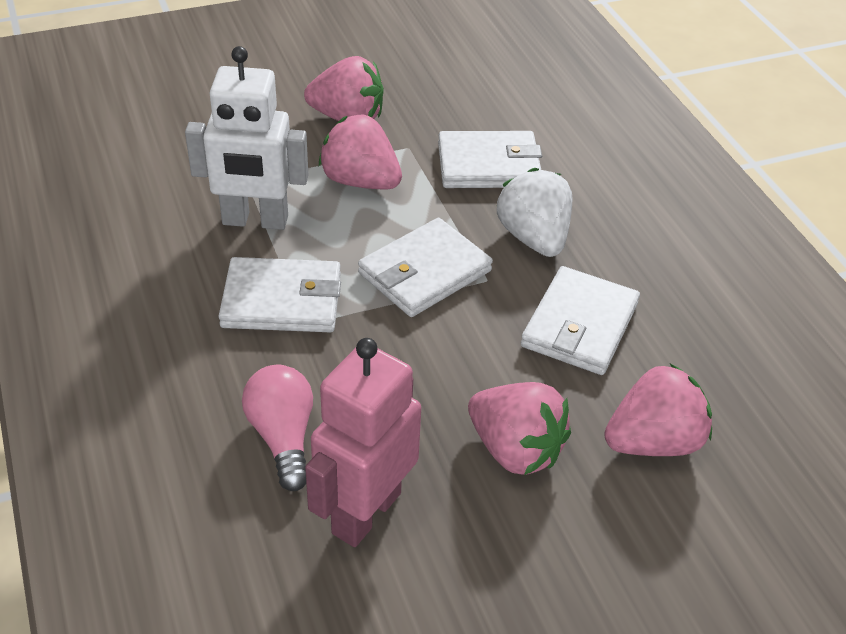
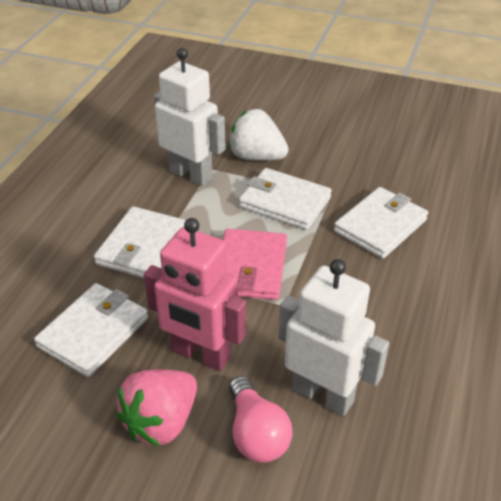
pink strawberry: [304,56,384,121] [319,114,402,189] [468,382,571,475] [604,363,712,456] = 4 -> [116,369,197,447] = 1
pink wallet: none = 0 -> [223,229,287,300] = 1
white robot: [185,46,308,230] = 1 -> [154,48,226,186] [279,259,389,416] = 2

